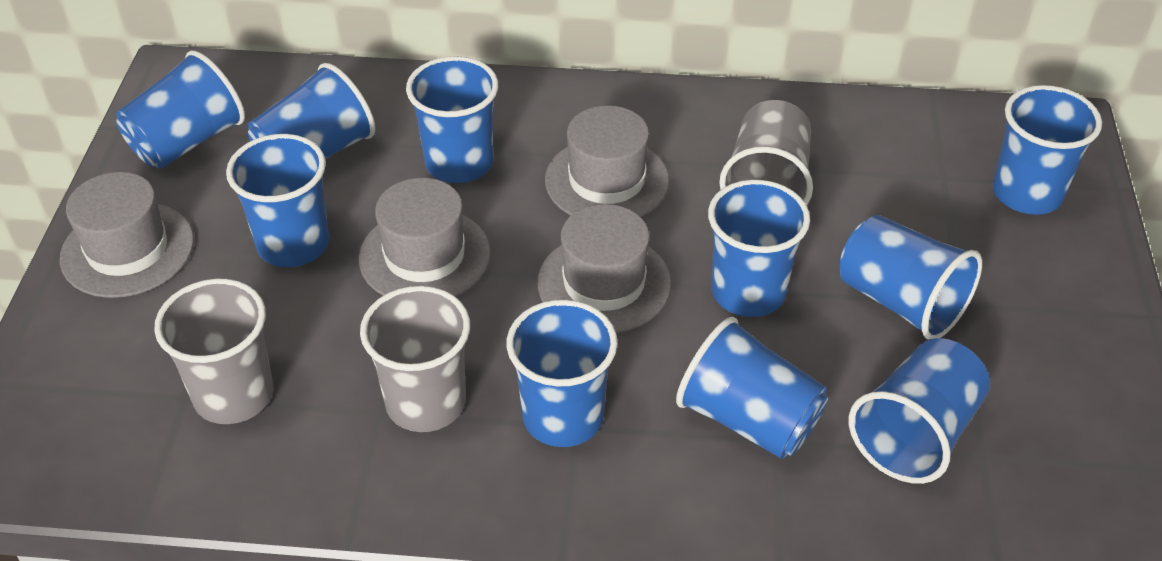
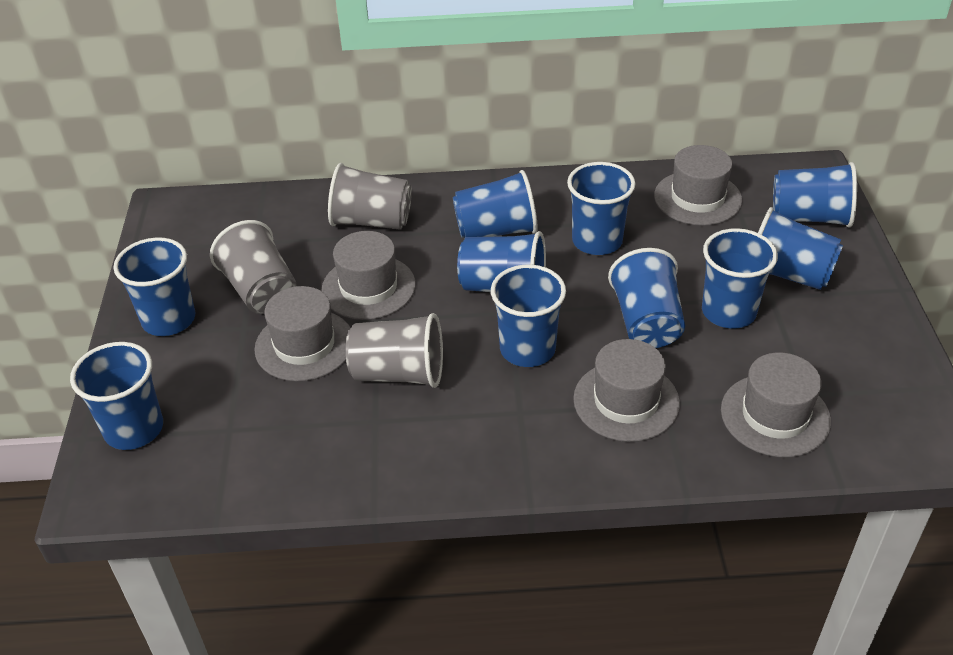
grey hat: [60,172,194,298] [359,178,490,297] [537,204,671,333] [545,105,669,217] = 4 -> [254,286,351,381] [322,231,416,320] [573,339,680,442] [654,145,742,226] [721,353,831,457] = 5

